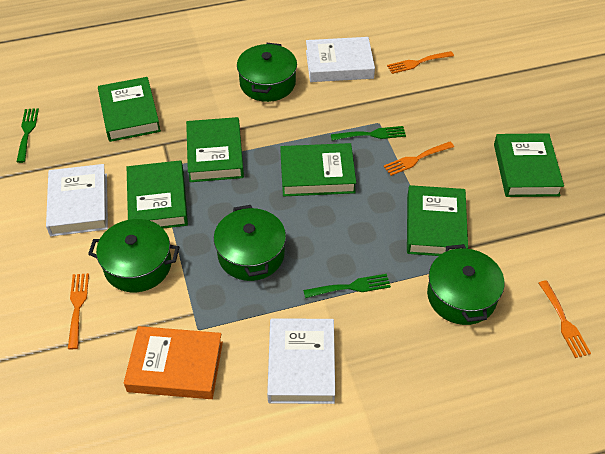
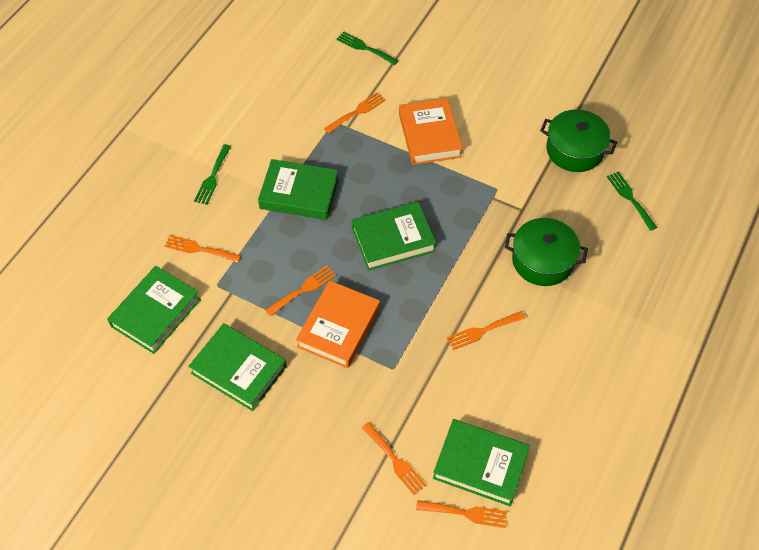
green book: [98,77,161,142] [127,160,188,228] [186,117,244,182] [280,143,356,196] [407,185,468,256] [494,133,564,197] = 6 -> [107,266,201,354] [188,323,287,411] [258,159,339,220] [352,202,437,271] [433,419,530,506] = 5
green pot: [88,219,179,292] [214,205,286,281] [237,43,297,102] [427,244,504,325] = 4 -> [505,218,588,286] [540,109,617,172] = 2
orange book: [124,326,223,399] = 1 -> [296,280,380,368] [399,98,463,165] = 2
orange fork: [68,273,89,349] [383,142,454,176] [387,51,454,74] [539,280,591,358] = 4 -> [165,235,241,263] [265,265,336,316] [324,92,386,133] [361,422,427,495] [416,500,507,528] [447,311,525,350] = 6
white book: [46,164,108,236] [267,318,335,404] [306,37,375,82] = 3 -> none = 0

